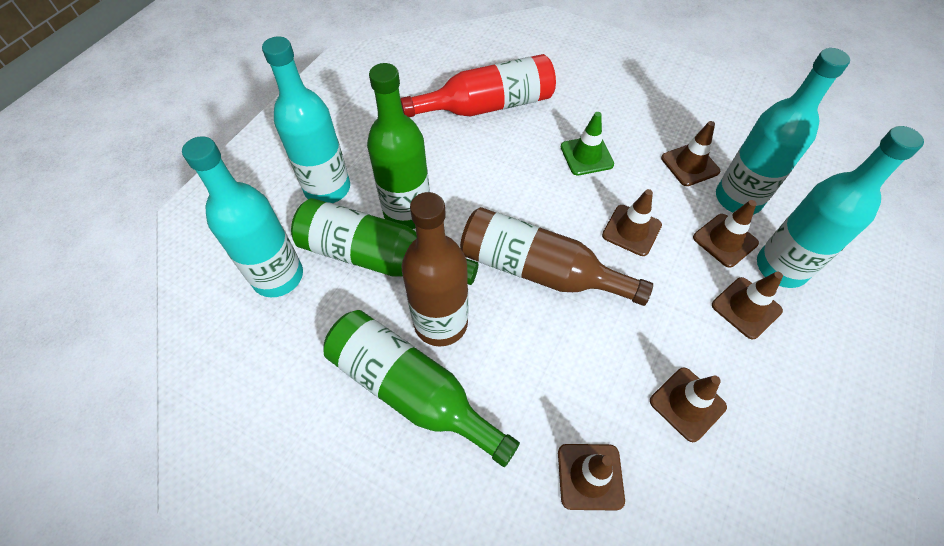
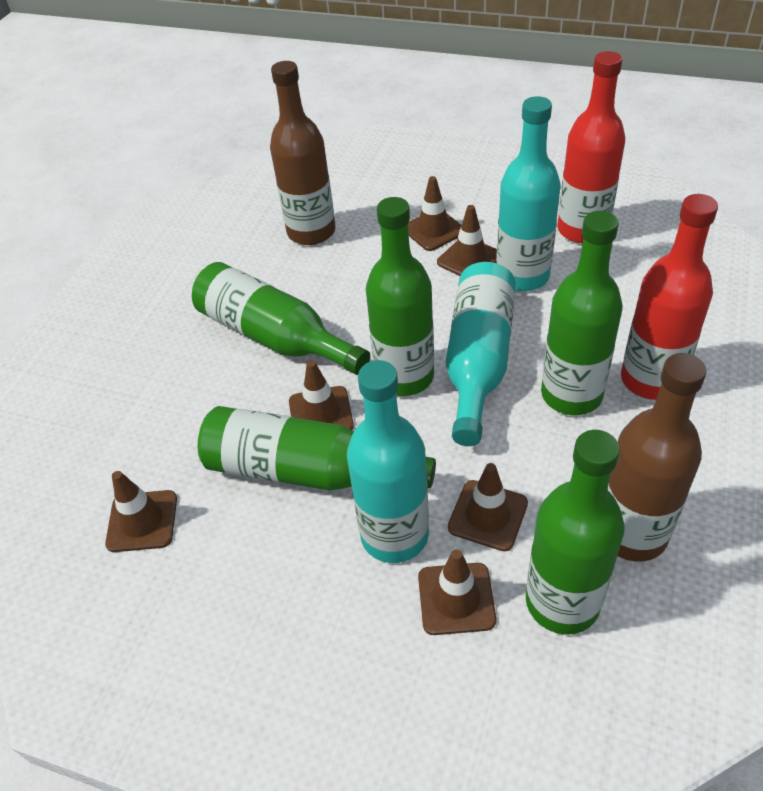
green bottle: [291,198,478,285] [324,310,520,467] [367,63,430,229] = 3 -> [192,262,370,375] [197,406,436,490] [366,197,434,396] [526,430,625,635] [541,211,623,415] = 5
green traffic cone: [561,112,614,175] = 1 -> none = 0
red bottle: [400,54,556,117] = 1 -> [557,51,625,243] [621,194,718,400] = 2
turquoise bottle: [182,136,303,297] [262,37,350,203] [716,48,850,215] [757,126,924,288] = 4 -> [347,360,429,563] [446,262,516,446] [496,96,560,291] = 3

